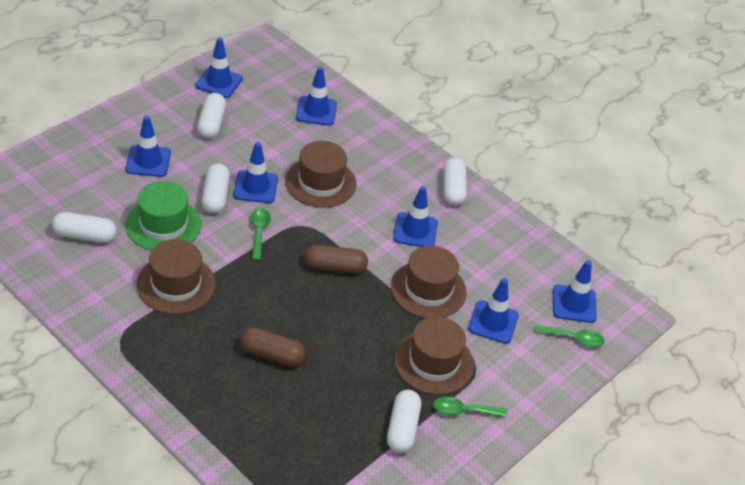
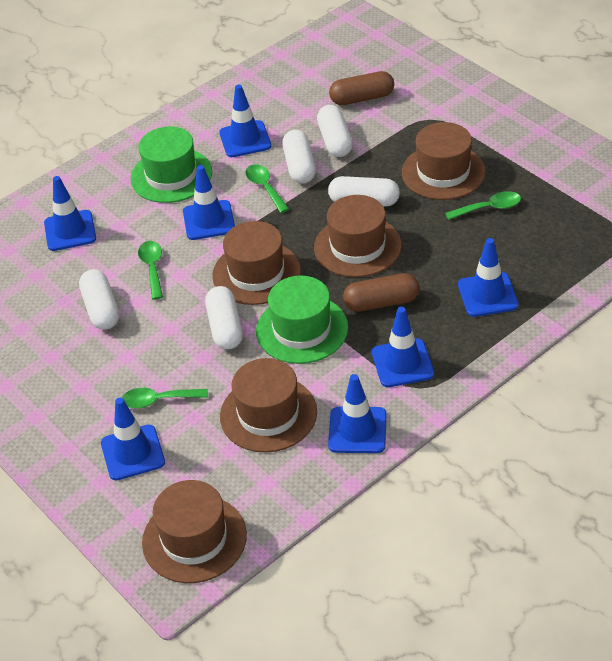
brown hat: [136,239,216,314] [285,141,357,208] [391,246,467,318] [394,317,474,395] = 4 -> [142,480,247,583] [212,221,301,305] [220,358,317,453] [314,195,402,277] [402,122,486,200] = 5
green hat: [126,181,201,251] = 1 -> [131,127,212,203] [256,276,348,364] = 2
green spoon: [250,208,271,260] [433,397,507,417] [534,325,605,347] = 3 -> [122,388,208,409] [138,241,163,300] [245,164,289,213] [445,191,521,220] = 4

